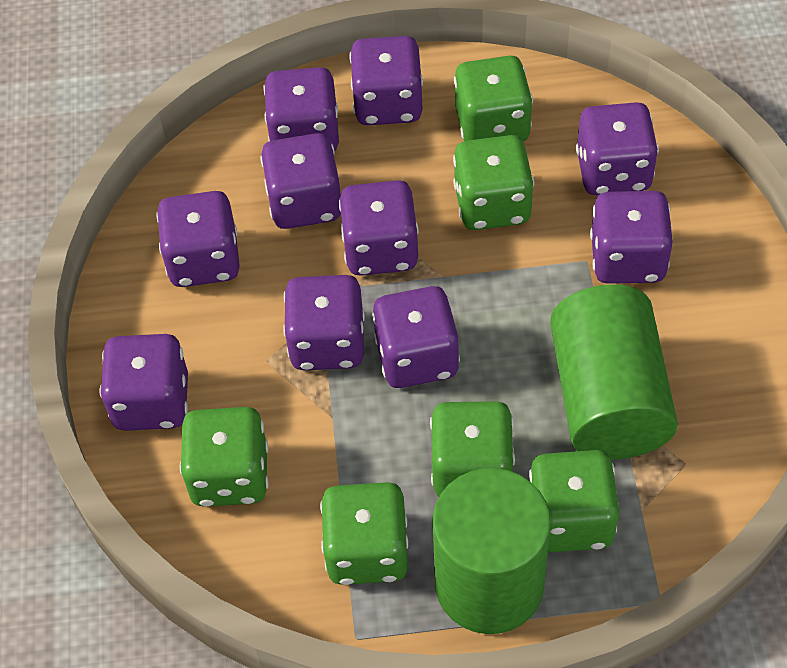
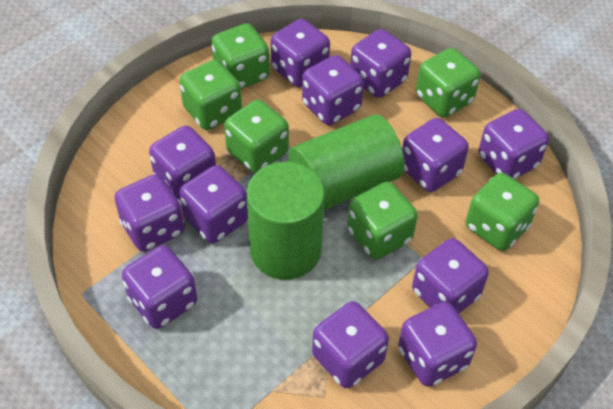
purple dice: [100,334,188,431] [156,191,240,287] [260,133,341,229] [264,67,339,152] [283,275,365,370] [339,180,418,276] [349,36,423,125] [372,286,460,388] [576,102,659,195] [590,191,673,284] = 10 -> [114,174,184,252] [122,245,197,329] [149,126,216,201] [179,165,248,243] [271,19,330,87] [302,55,364,125] [312,301,389,388] [350,29,411,98] [398,302,477,387] [402,118,469,192] [412,238,489,313] [478,109,549,179] = 12

